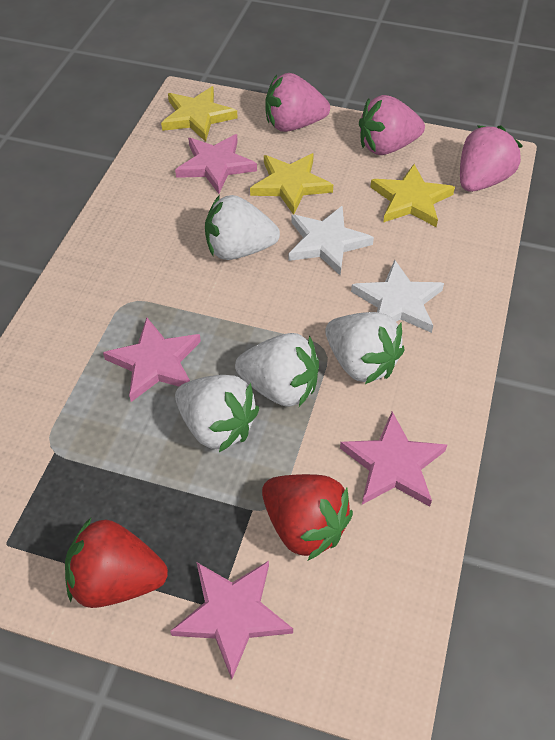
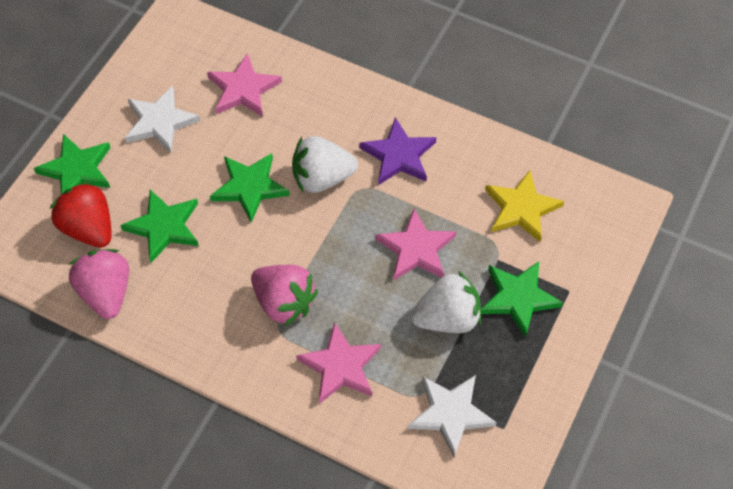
green star: none = 0 -> [34,134,111,194] [120,190,199,263] [210,153,290,223] [481,261,563,338] = 4
pink star: [103,317,201,402] [170,561,293,679] [175,134,257,194] [340,412,447,507] = 4 -> [207,53,282,117] [296,322,381,404] [375,209,456,281] = 3
pink strawberry: [266,73,330,132] [359,95,425,155] [460,125,522,192] = 3 -> [69,249,129,319] [251,265,318,326] = 2
purple star: none = 0 -> [359,118,437,185] = 1
red strawberry: [65,518,168,608] [262,474,353,560] = 2 -> [50,181,112,248] = 1
white strawberry: [175,375,259,452] [205,195,280,260] [235,333,319,407] [325,312,404,384] = 4 -> [292,136,358,193] [411,271,481,333] = 2
yellow star: [161,86,238,142] [250,153,333,215] [370,164,455,227] = 3 -> [485,170,564,242] = 1

